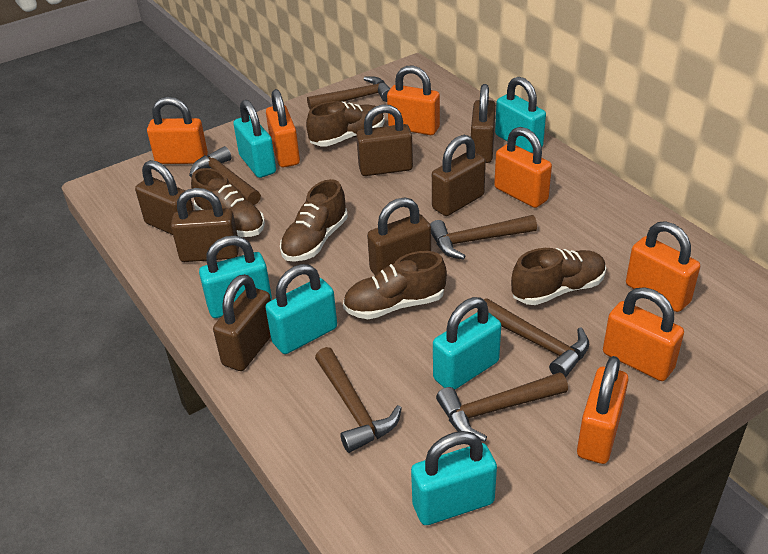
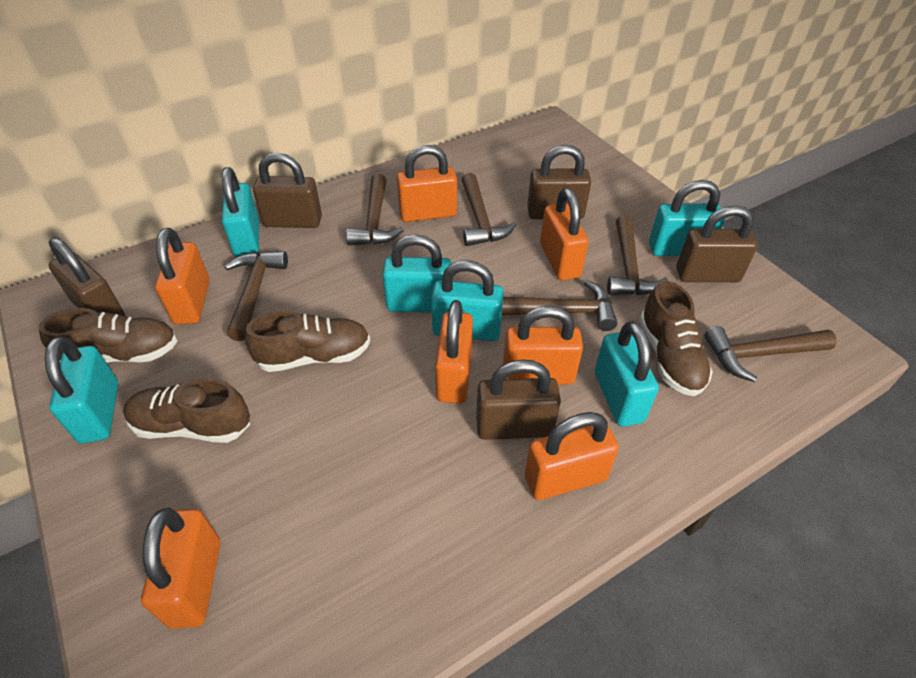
brown padlock: [135,160,194,235] [171,188,239,262] [213,274,271,371] [356,104,413,176] [367,197,431,275] [432,135,486,216] [471,84,496,163] = 7 -> [48,238,125,316] [253,153,322,228] [476,359,561,440] [527,145,591,219] [677,205,758,282] = 5
brown shoe: [191,168,265,237] [280,179,348,262] [306,101,385,147] [343,251,447,319] [511,248,606,305] = 5 -> [39,308,178,363] [123,378,250,443] [245,310,370,372] [639,281,713,396] = 4

